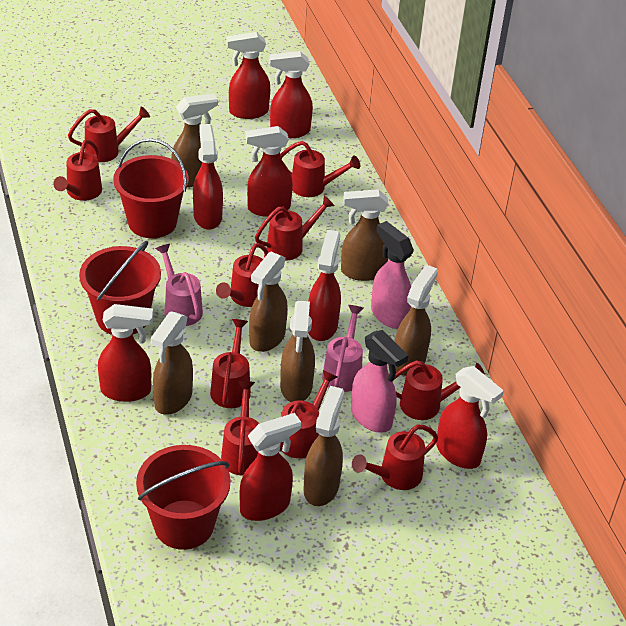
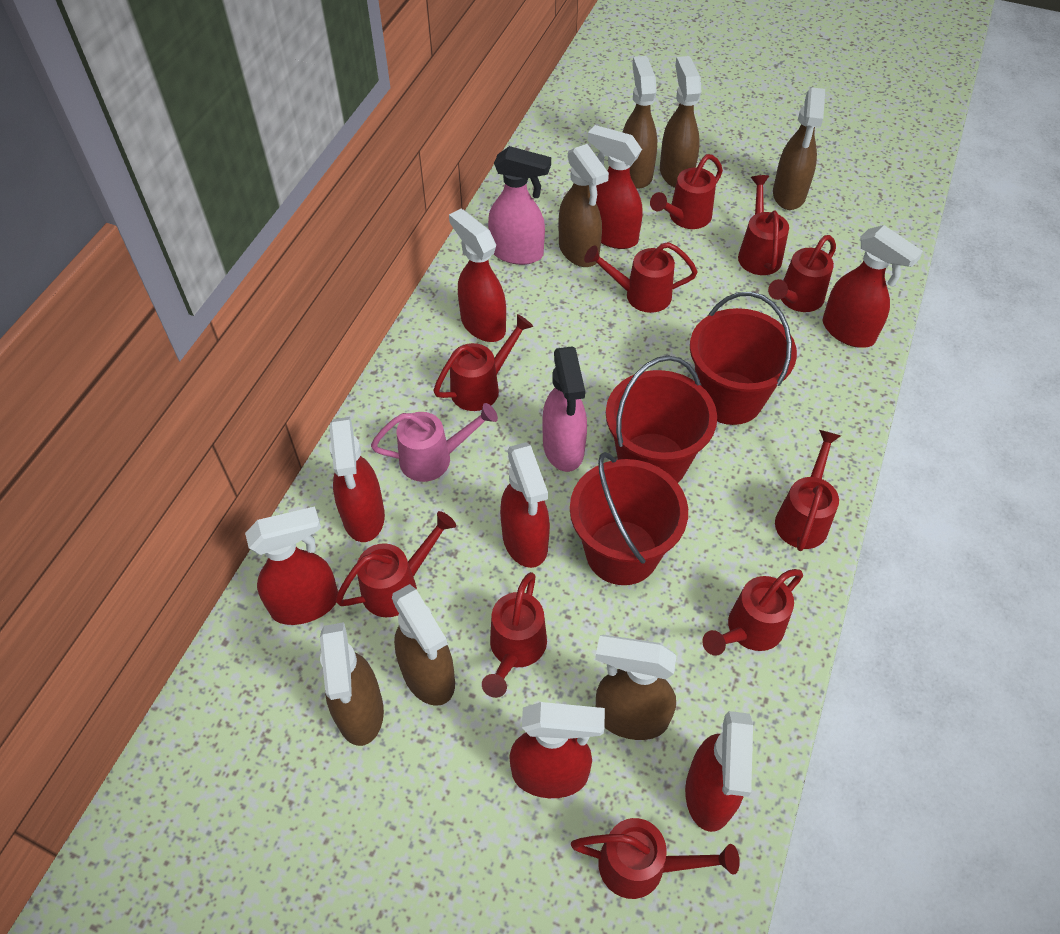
pink watering can: [155,244,203,326] [322,305,364,392] = 2 -> [371,403,498,482] = 1

